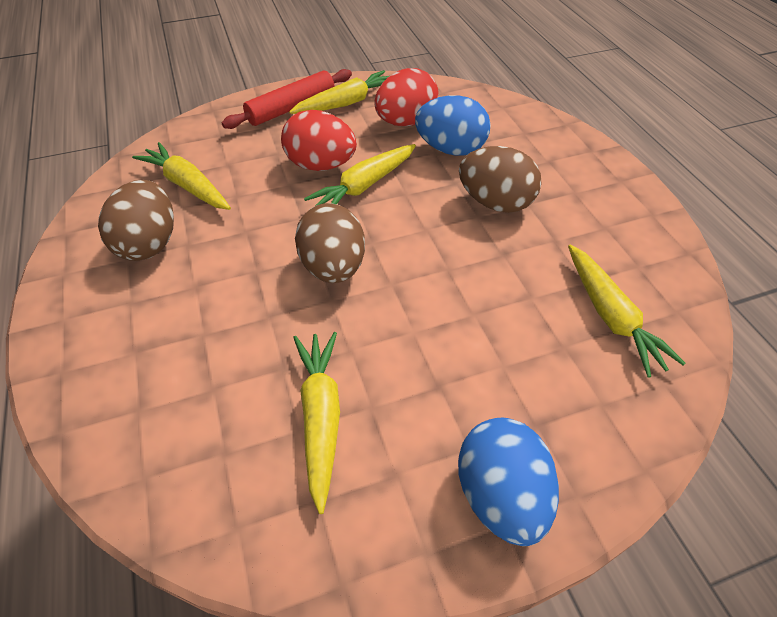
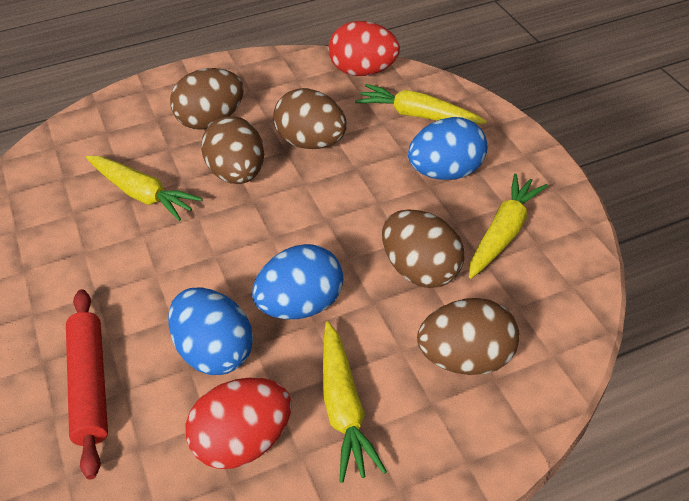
blue egg: [415,95,491,156] [458,418,559,546] = 2 -> [168,288,253,375] [252,244,343,319] [408,117,487,180] = 3
brown egg: [98,180,174,261] [295,203,365,283] [459,146,542,213] = 3 -> [170,68,244,130] [201,116,265,184] [273,88,347,149] [382,209,464,288] [417,298,520,375] = 5
yellow carrot: [132,142,231,210] [289,70,389,114] [293,332,340,514] [304,144,416,206] [568,245,686,378] = 5 -> [86,156,202,221] [323,321,387,483] [355,84,487,124] [469,174,548,279] = 4

